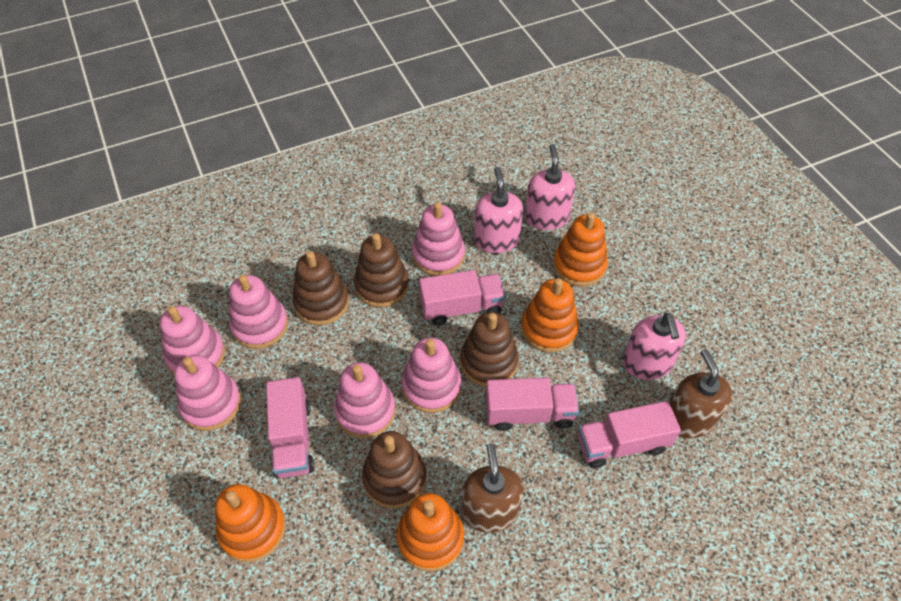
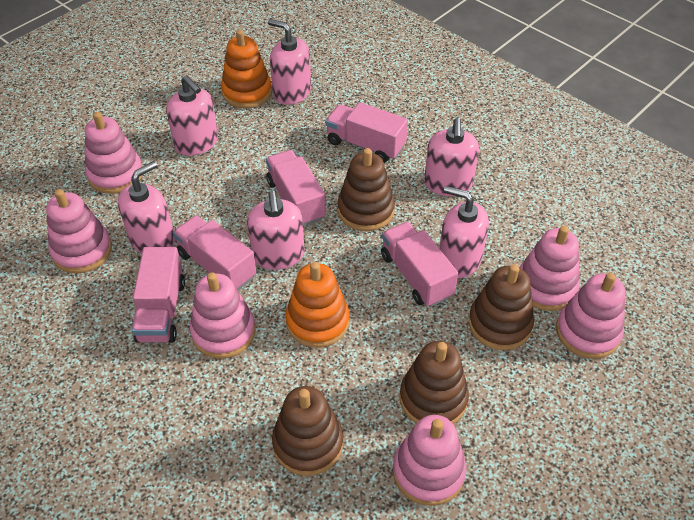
brown soap dispenser: [462,443,523,533] [669,349,732,438] = 2 -> none = 0
orange stacking toy: [215,484,286,562] [397,493,464,571] [521,278,579,353] [553,212,608,287] = 4 -> [221,30,272,108] [285,262,349,348] = 2
pink soap dispenser: [474,167,523,253] [525,144,575,230] [623,312,686,380] = 3 -> [118,161,175,254] [166,75,218,156] [247,191,304,270] [268,19,311,105] [424,118,479,196] [439,186,489,278] = 6
pink truck: [266,377,314,478] [419,270,505,325] [486,378,579,431] [578,401,681,468] = 4 -> [132,247,185,343] [173,215,256,290] [266,150,326,227] [325,102,408,163] [381,222,458,307] = 5

